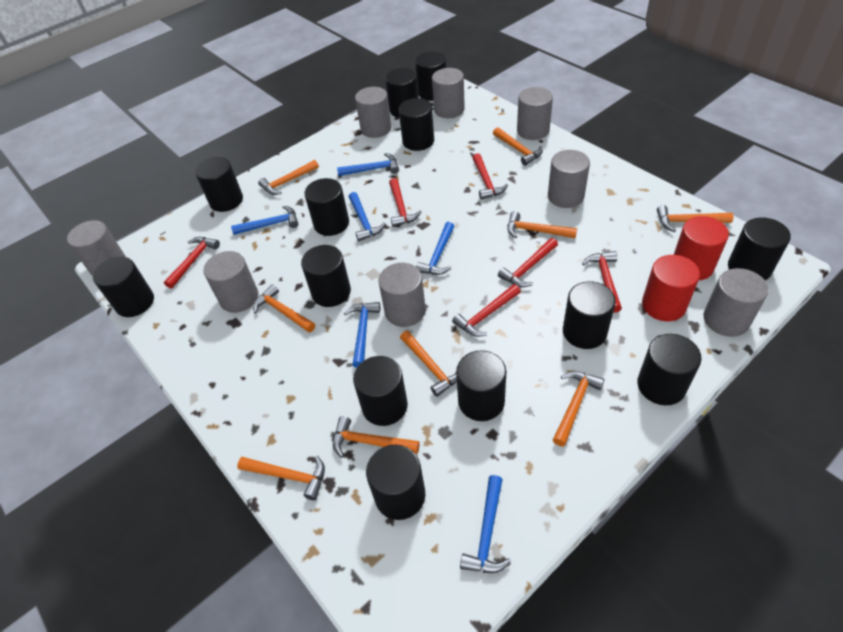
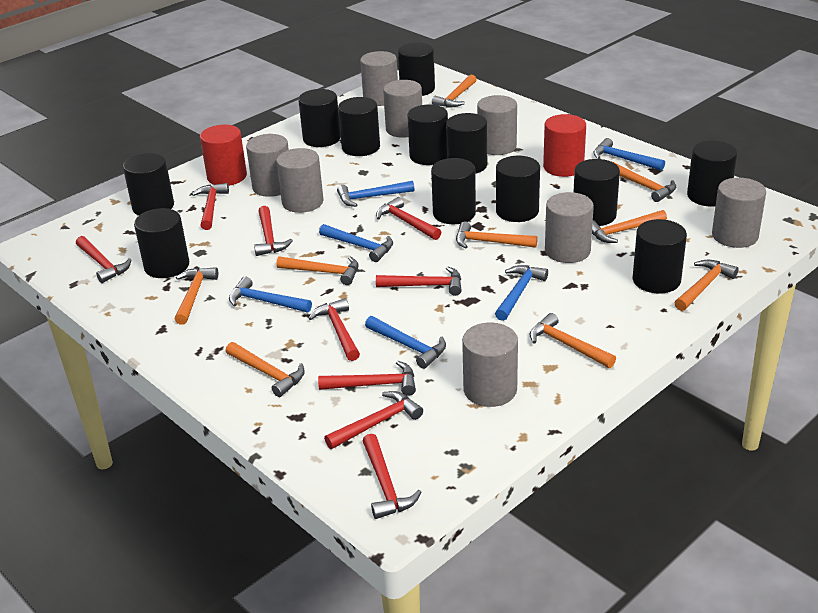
black cylinder: [93,256,154,317] [195,157,243,212] [301,245,351,307] [304,178,349,236] [353,356,408,426] [366,445,425,520] [385,68,419,118] [399,98,434,151] [415,52,446,101] [456,350,507,421] [563,281,616,349] [637,334,701,405] [728,217,791,280] = 13 -> [123,153,174,216] [134,208,189,278] [298,89,341,147] [338,97,380,156] [398,42,435,96] [407,105,448,165] [431,158,476,224] [446,113,487,174] [496,156,540,222] [573,159,620,226] [633,219,687,294] [687,140,738,207] = 12
red hammer: [164,237,220,289] [389,178,421,227] [452,284,521,337] [472,153,508,200] [498,238,558,287] [582,251,622,313] = 6 -> [76,236,132,283] [192,183,229,230] [254,206,293,256] [309,298,360,361] [318,361,416,396] [324,391,423,449] [363,434,421,519] [376,197,441,240] [376,266,461,296] = 9

